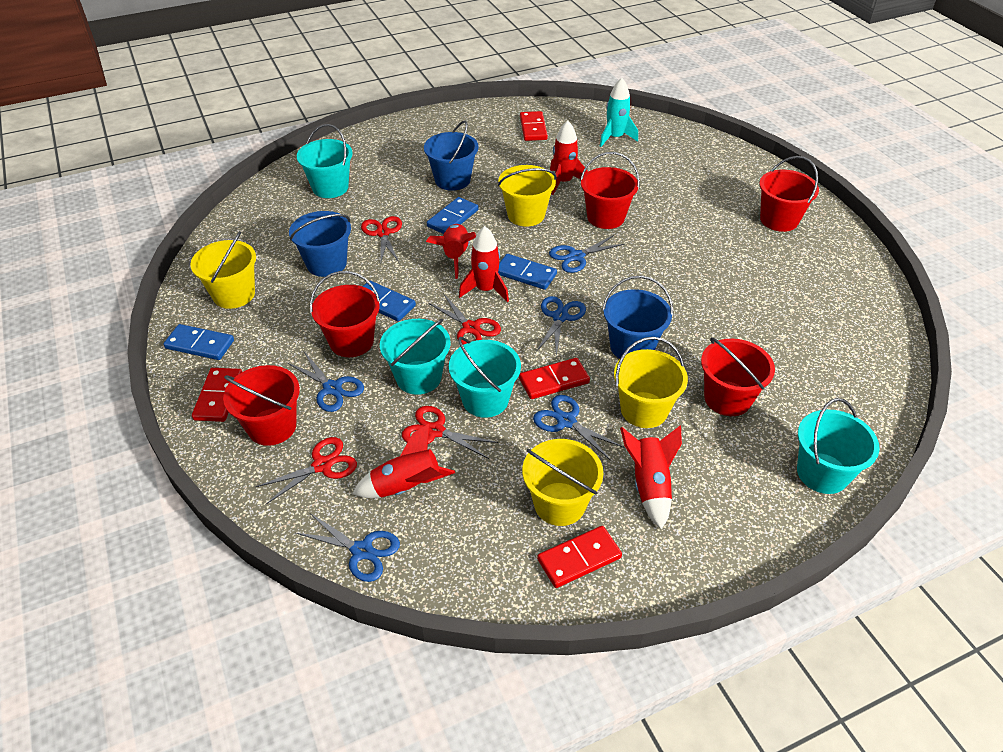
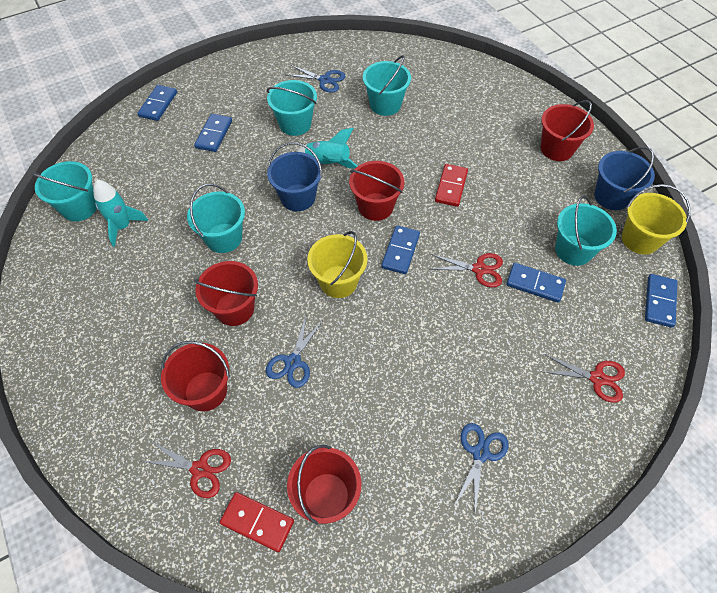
blue bucket: [289,211,351,277] [424,121,478,191] [602,276,673,359] = 3 -> [267,142,322,211] [594,147,655,210] = 2
blue domino: [163,324,234,360] [362,281,416,321] [427,197,479,234] [498,254,557,290] = 4 -> [137,85,177,121] [194,114,232,152] [381,225,420,274] [506,263,566,303] [645,274,678,328] = 5
blue scissors: [287,352,364,412] [296,513,400,582] [533,395,625,461] [536,296,586,356] [549,235,624,273] = 5 -> [266,316,324,388] [288,65,346,93] [455,423,509,513] = 3
red domino: [192,368,242,422] [519,358,590,399] [520,111,548,141] [537,526,622,588] = 4 -> [220,492,294,552] [435,164,468,207] = 2
red rocket: [352,423,455,498] [426,224,476,279] [459,226,509,302] [550,120,588,195] [620,425,682,530] = 5 -> none = 0
red scissors: [256,437,357,505] [361,216,402,265] [402,406,499,459] [428,293,501,345] = 4 -> [142,441,231,498] [429,253,503,288] [541,354,625,403] = 3
turquoise bucket: [297,124,353,198] [380,319,450,395] [449,337,521,418] [797,398,880,494] = 4 -> [31,161,97,221] [187,184,245,253] [267,80,317,136] [363,55,411,116] [555,196,617,266] = 5
turquoise rocket: [599,78,638,147] = 1 -> [93,180,148,247] [296,128,358,169] = 2
yellow bucket: [190,231,256,309] [498,165,556,227] [522,439,604,526] [614,337,688,428] = 4 -> [307,231,368,298] [622,184,690,254] = 2

